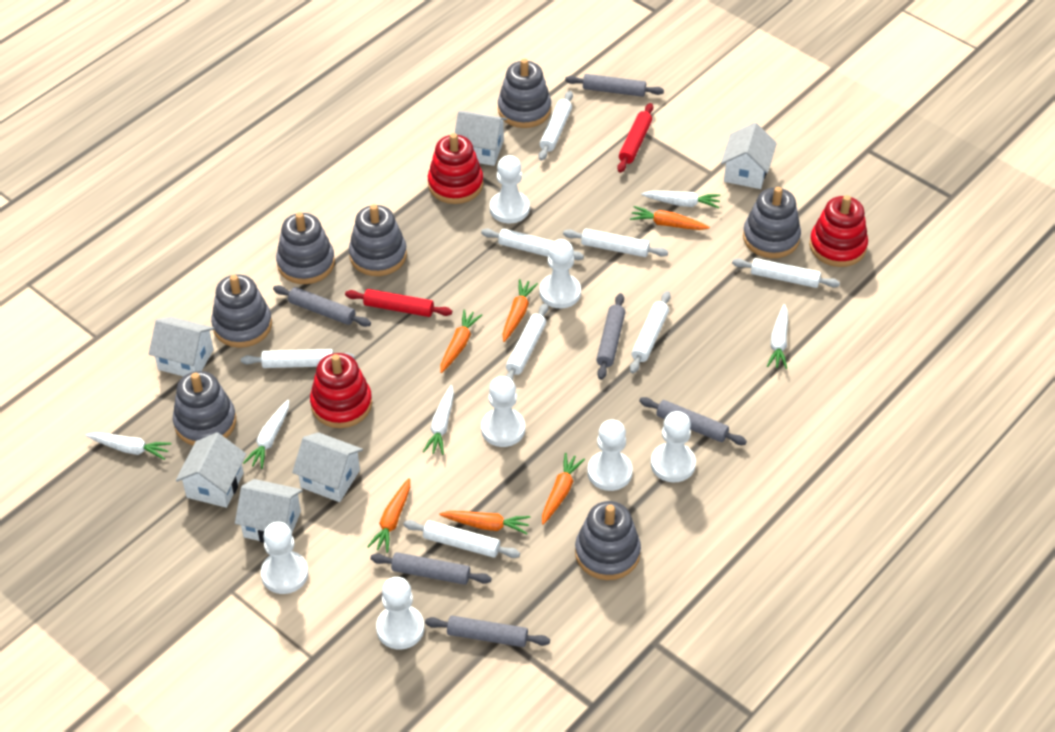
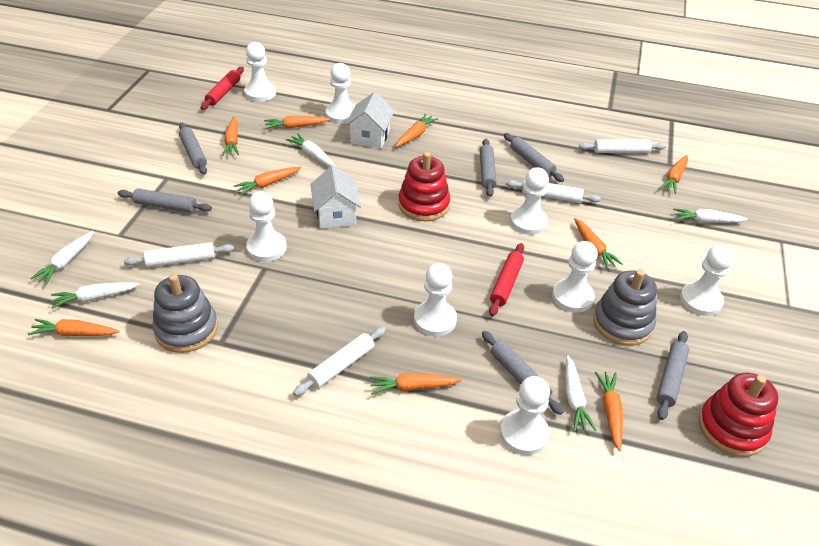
grey stacking toy: [173,371,236,445] [211,274,272,348] [276,212,335,284] [349,204,407,276] [498,58,551,128] [575,501,641,580] [743,187,801,258] = 7 -> [152,274,218,353] [593,269,657,346] = 2
orange carrot: [367,478,410,553] [439,511,530,534] [440,309,482,373] [503,279,538,342] [542,453,585,525] [630,206,710,230] = 6 -> [28,319,120,336] [222,116,239,156] [234,166,301,196] [264,115,330,129] [369,373,462,395] [395,114,438,147] [574,218,623,269] [595,371,623,451] [659,155,688,194] = 9
red stacking toy: [310,353,372,428] [428,133,483,204] [809,195,868,267] = 3 -> [398,152,450,221] [699,373,778,457] = 2
white house: [149,317,215,376] [176,432,246,508] [235,479,303,543] [292,432,363,502] [455,111,507,166] [721,122,777,189] = 6 -> [310,166,361,229] [345,92,394,149] = 2
white pawn: [261,522,308,594] [376,577,424,649] [481,376,525,447] [490,155,530,223] [540,239,581,308] [587,419,633,491] [651,411,696,482] = 7 -> [244,42,276,102] [246,191,287,262] [326,63,355,124] [414,263,457,336] [500,376,550,455] [510,167,549,235] [552,241,598,313] [680,245,734,316] = 8
white rolling pin: [241,349,354,368] [403,520,520,558] [481,229,584,260] [505,303,548,380] [539,91,573,161] [563,229,668,257] [630,291,671,373] [732,258,840,288] = 8 -> [124,242,234,267] [293,327,386,396] [506,180,601,203] [579,139,666,153] = 4

